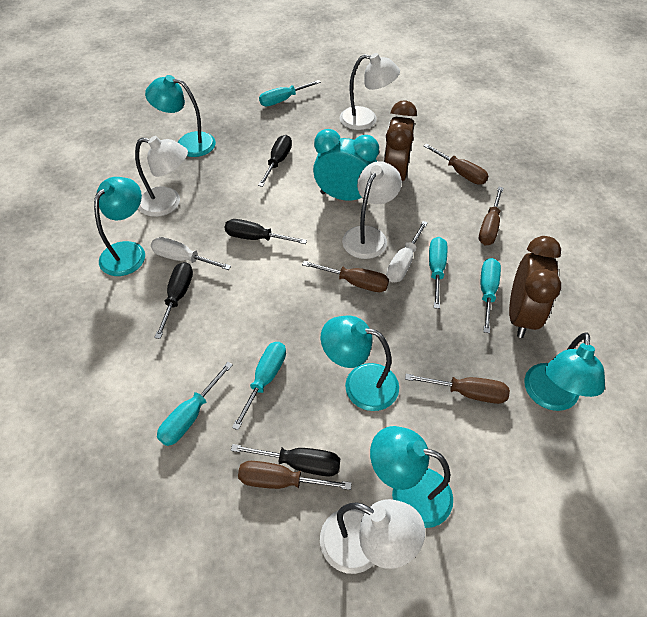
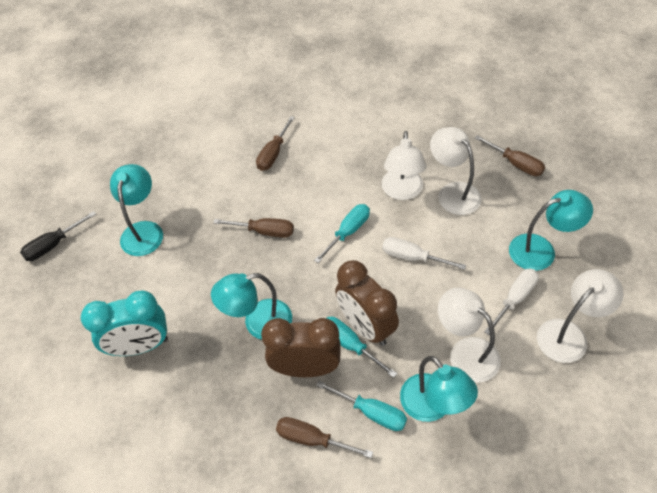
black screwdriver: [154,262,193,339] [224,219,307,244] [231,444,340,476] [258,135,292,187] = 4 -> [20,211,96,261] = 1
brown screwdriver: [238,461,352,490] [302,261,389,292] [405,374,510,404] [424,144,488,185] [479,186,503,245] = 5 -> [213,218,294,238] [256,116,295,171] [276,417,373,458] [475,135,545,176] = 4
turquoise lamp: [94,177,145,276] [145,75,216,157] [321,316,399,411] [370,426,453,528] [524,332,605,411] = 5 -> [110,164,163,256] [211,273,292,340] [400,356,478,422] [509,190,593,271] = 4
turquoise screwdriver: [157,362,233,446] [232,342,286,430] [259,80,321,106] [429,237,447,309] [481,258,501,333] = 5 -> [314,204,370,263] [316,381,407,431] [327,317,397,378] = 3

